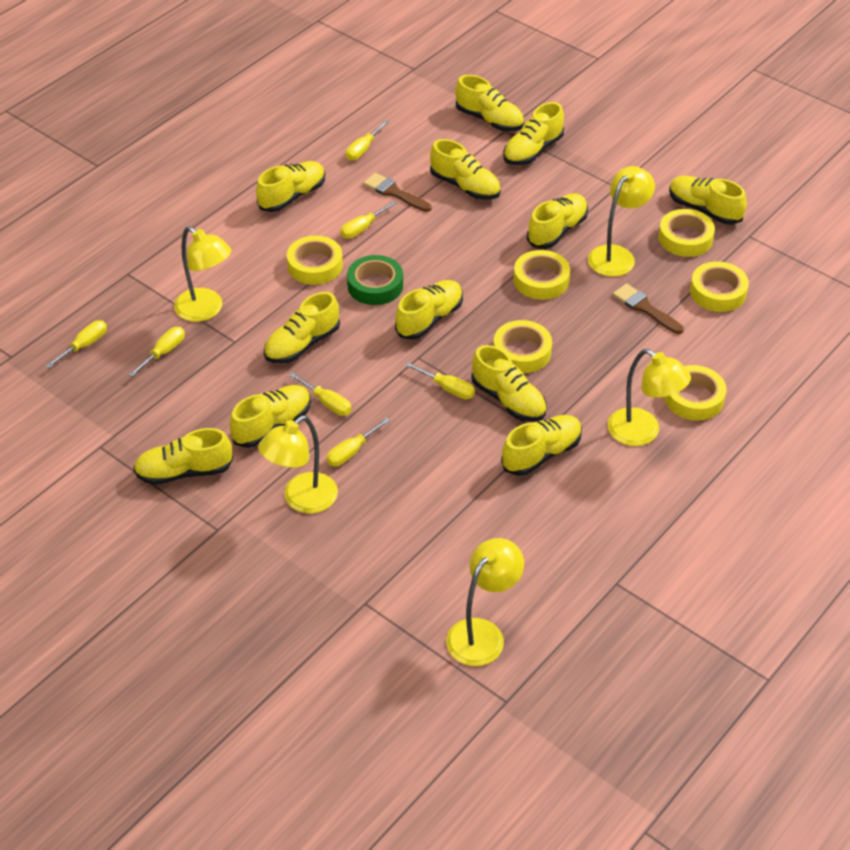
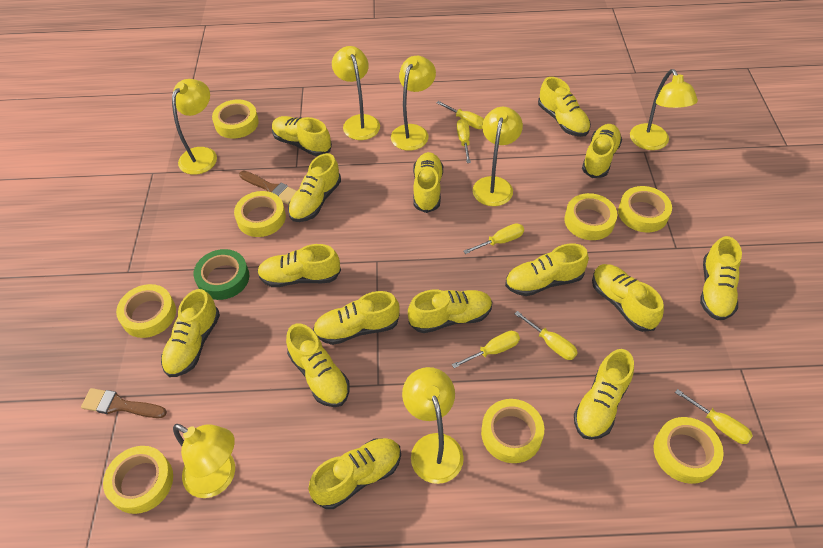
yellow lamp: [174,226,231,322] [258,416,338,514] [446,538,524,666] [588,166,655,277] [608,349,691,446] = 5 -> [172,79,217,175] [173,424,235,498] [332,46,380,140] [391,56,436,151] [402,367,464,484] [473,107,523,206] [630,69,698,150] = 7
yellow screwdriver: [46,320,107,368] [129,327,185,377] [289,372,352,416] [326,418,390,466] [340,201,397,239] [346,120,388,161] [405,362,475,399] = 7 -> [437,101,484,129] [452,331,520,368] [457,119,471,163] [463,223,524,254] [515,311,578,360] [675,389,753,444] = 6
yellow shoe: [133,428,233,485] [230,385,311,448] [256,161,325,212] [264,292,340,364] [395,280,463,340] [430,139,501,200] [456,75,524,131] [471,345,547,422] [501,415,582,476] [503,102,564,165] [527,193,588,249] [669,175,747,225] = 12 -> [161,289,220,377] [257,244,341,287] [272,116,332,156] [286,324,350,407] [288,153,341,222] [308,438,401,509] [313,291,400,345] [408,290,493,333] [413,152,443,213] [505,244,589,296] [538,77,591,137] [574,349,634,440] [582,124,622,178] [592,264,664,332] [700,236,742,320] = 15
yellow tape: [287,235,343,285] [493,320,552,373] [514,250,570,300] [658,209,715,257] [664,365,727,421] [690,262,749,312] = 6 -> [103,446,173,514] [116,284,176,338] [212,99,259,139] [234,191,286,237] [481,399,544,463] [564,193,617,240] [618,186,672,233] [654,417,724,484] = 8

